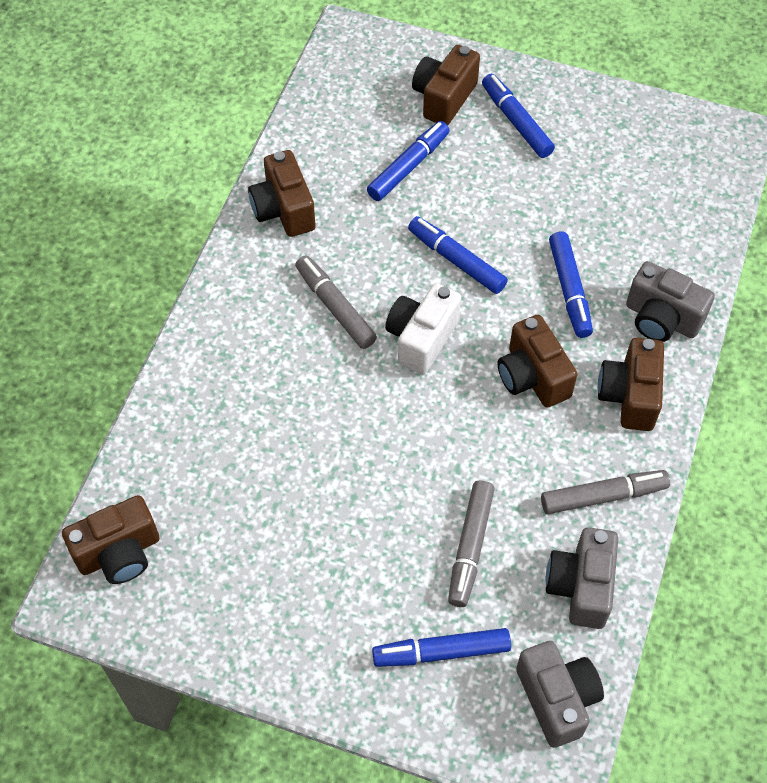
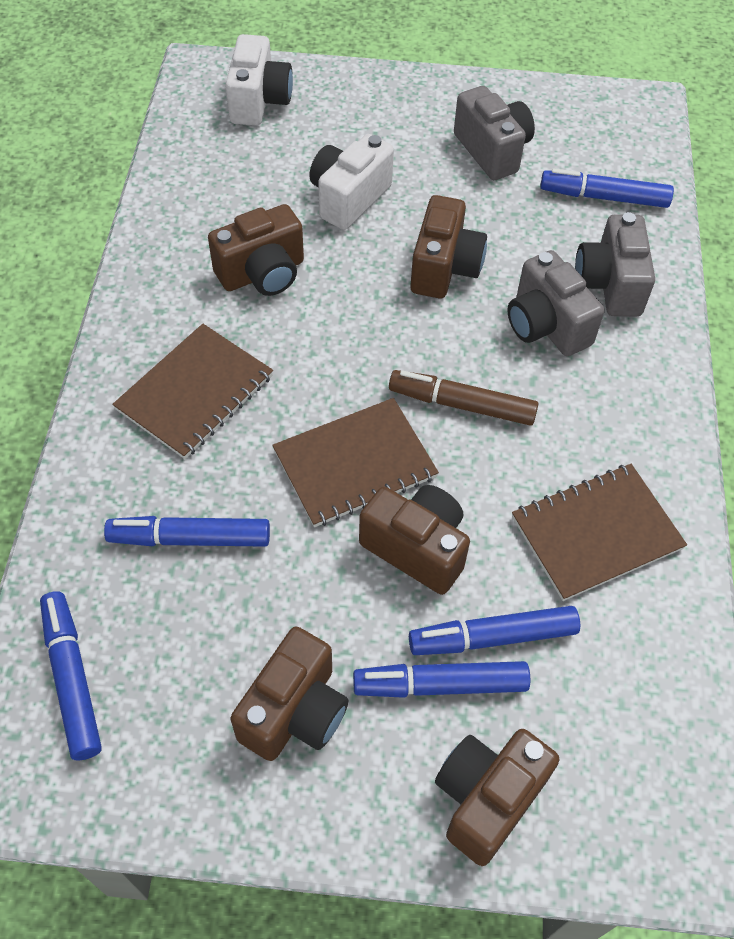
brown marker: none = 0 -> [389,370,538,426] = 1
brown notebook: none = 0 -> [112,324,273,459] [272,398,439,527] [512,464,687,601] = 3
grey marker: [295,255,377,349] [448,480,495,607] [541,470,670,514] = 3 -> none = 0
white camera: [385,283,461,374] = 1 -> [225,34,293,126] [309,134,394,230] = 2

